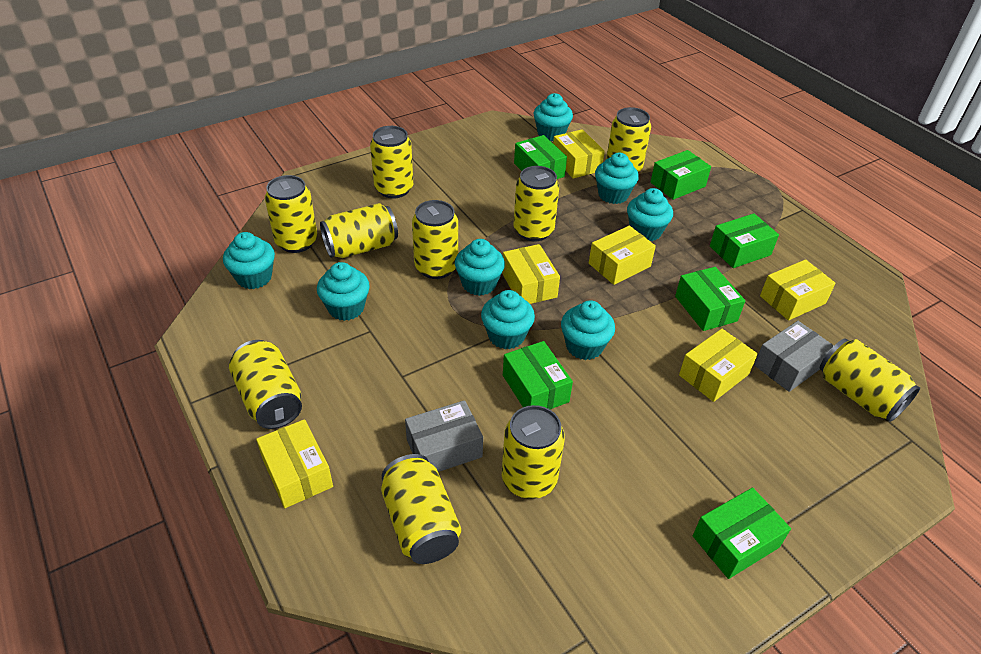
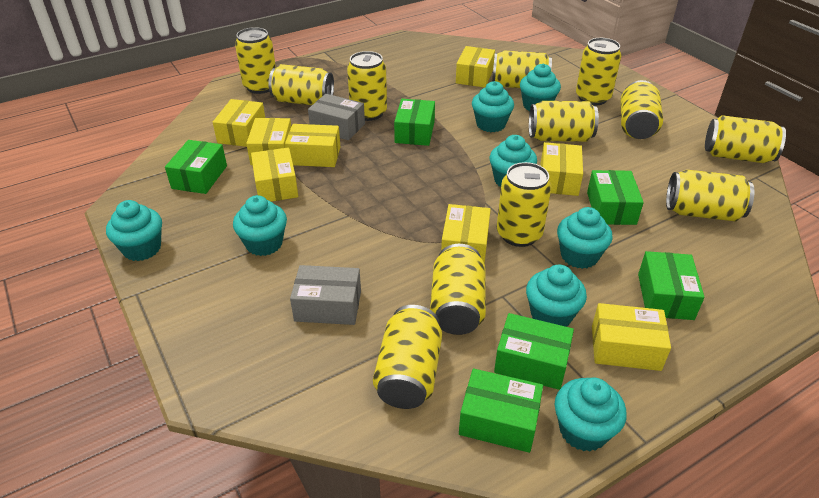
yellow box: [256,419,333,508] [502,244,560,304] [553,129,605,179] [589,226,656,285] [679,329,758,402] [760,259,836,321] = 6 -> [213,99,265,147] [246,118,291,165] [251,147,298,202] [285,124,340,167] [441,204,491,264] [456,46,495,88] [540,142,583,196] [592,303,671,371] = 8
yellow can: [229,340,302,429] [265,175,317,253] [320,203,398,258] [370,126,413,198] [381,454,461,564] [412,200,458,279] [502,405,565,499] [513,166,559,241] [606,107,651,172] [820,338,920,422] = 10 -> [235,27,276,94] [268,64,334,105] [347,51,387,121] [373,305,442,409] [430,244,486,335] [492,51,552,88] [497,162,552,247] [529,101,599,142] [576,38,621,105] [620,80,663,139] [666,170,754,221] [705,115,786,163] = 12

